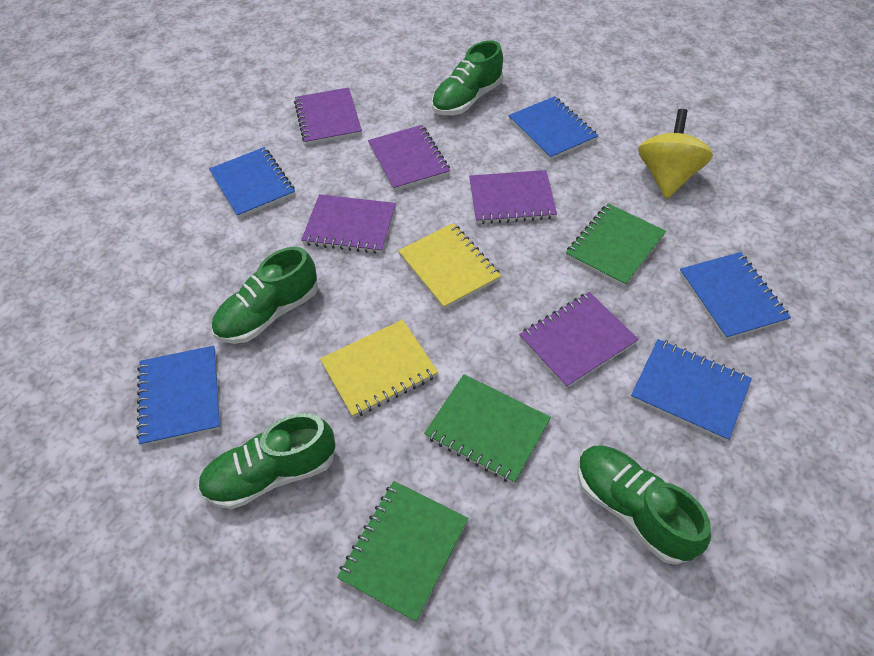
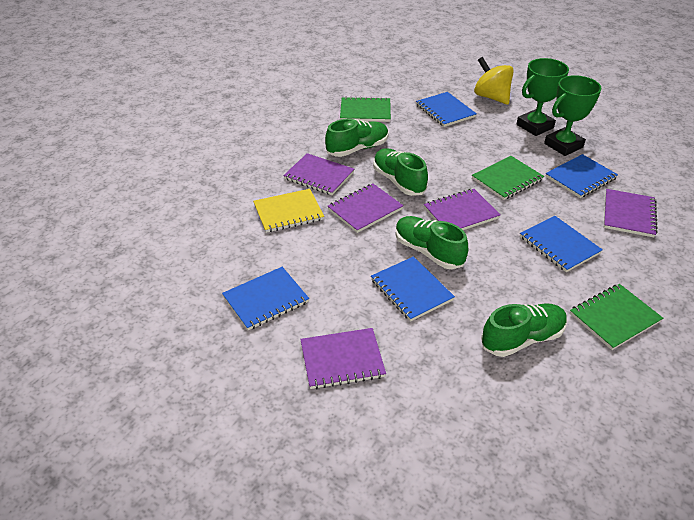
green trophy: none = 0 -> [516,58,569,136] [544,75,602,156] = 2
yellow notebook: [320,320,438,418] [398,223,501,309] = 2 -> [253,189,324,233] = 1

